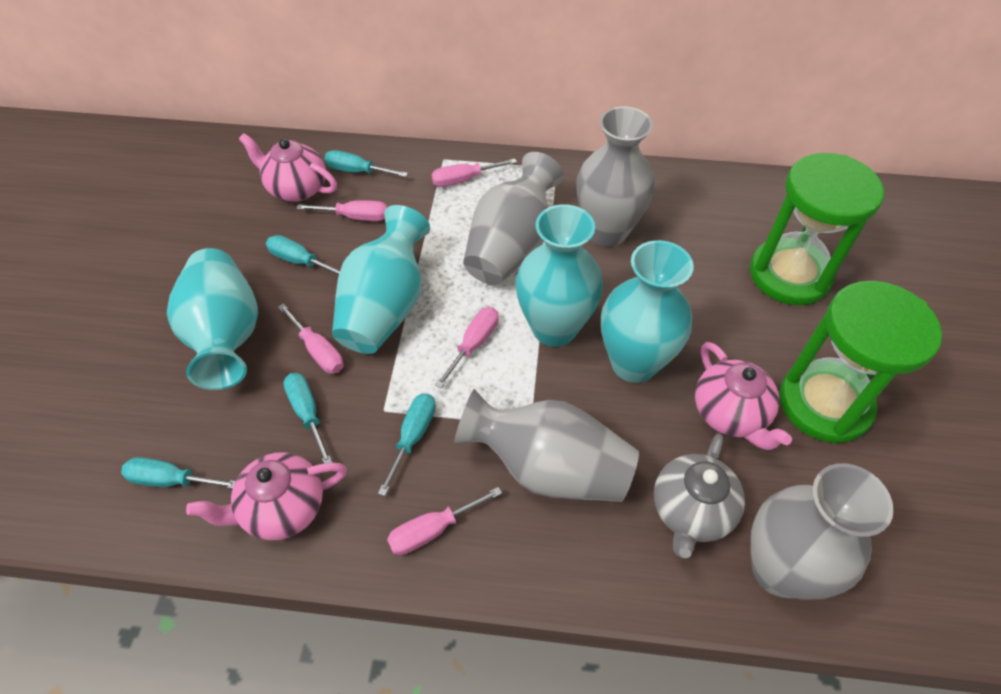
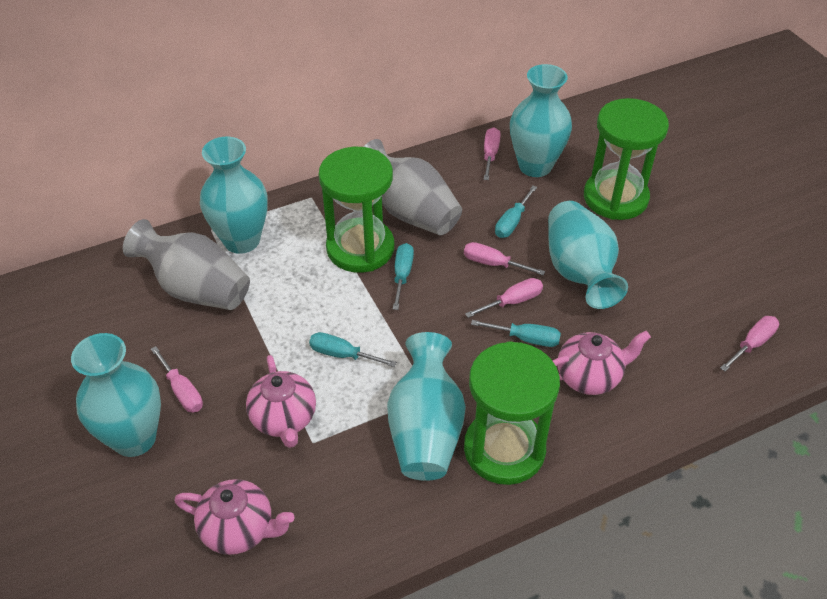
green hourglass: [750,153,884,305] [780,281,942,443] = 2 -> [319,147,394,273] [464,341,560,485] [584,98,669,220] = 3
grey teapot: [654,434,745,558] = 1 -> none = 0
grey vase: [454,389,639,502] [463,152,564,285] [576,106,655,247] [751,463,894,599] = 4 -> [123,219,250,310] [363,139,462,235] = 2
turquoise screwdriver: [121,457,235,489] [266,235,340,275] [283,373,332,464] [324,150,408,177] [378,393,436,496] = 5 -> [309,332,397,367] [393,243,414,310] [471,320,561,347] [495,186,537,238] = 4
turquoise vase: [167,248,258,390] [332,205,430,354] [516,204,603,347] [601,240,694,383] = 4 -> [71,333,161,457] [200,137,268,254] [387,332,466,481] [510,64,572,177] [548,201,628,309] = 5

